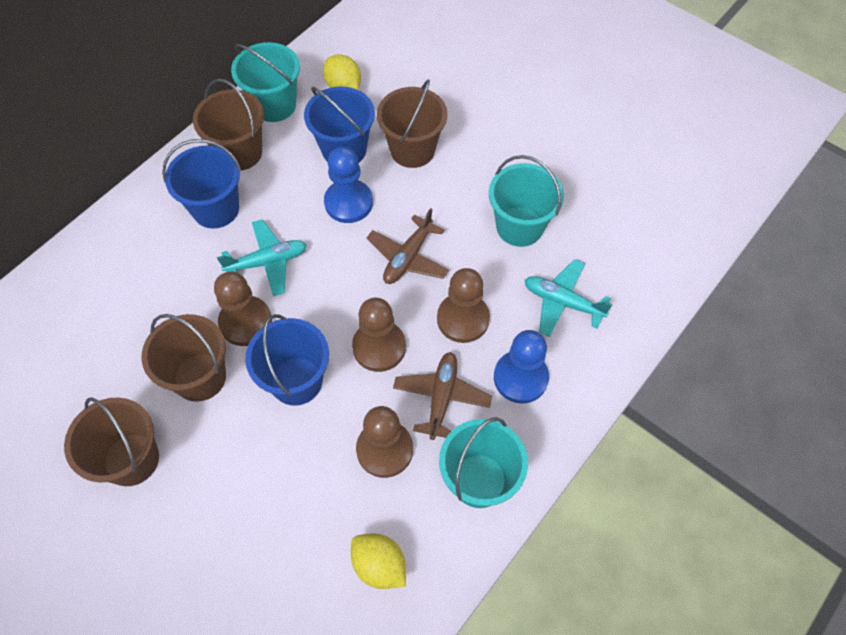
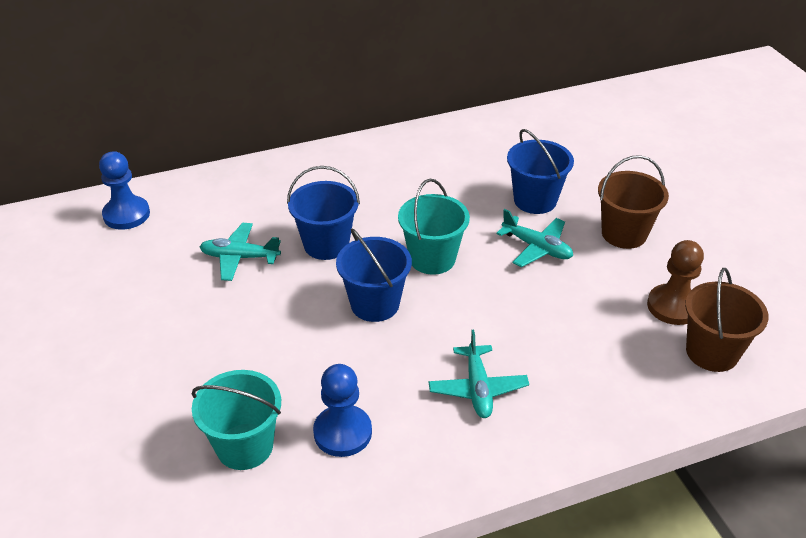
brown bucket: [64,397,159,486] [141,314,226,402] [193,79,264,170] [377,79,447,168] = 4 -> [598,155,669,249] [685,268,769,372] = 2
brown pawn: [214,271,272,346] [352,298,406,372] [356,406,413,478] [437,268,490,343] = 4 -> [647,240,704,325] = 1
brown plane: [367,208,449,284] [393,352,492,440] = 2 -> none = 0
turquoise bucket: [231,42,300,122] [439,417,528,508] [489,155,564,247] = 3 -> [192,370,281,470] [398,179,470,275] = 2
turquoise plane: [217,219,307,296] [525,259,613,337] = 2 -> [200,223,281,281] [429,330,529,418] [496,209,573,267] = 3
yellow lemon: [323,54,361,90] [351,534,406,589] = 2 -> none = 0

